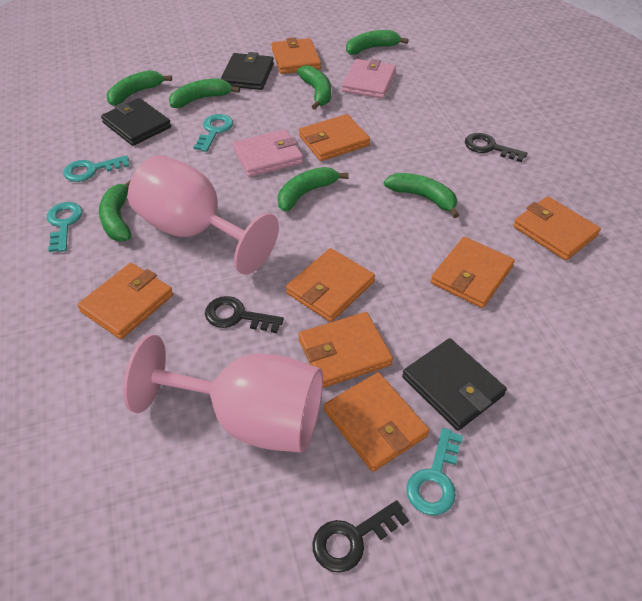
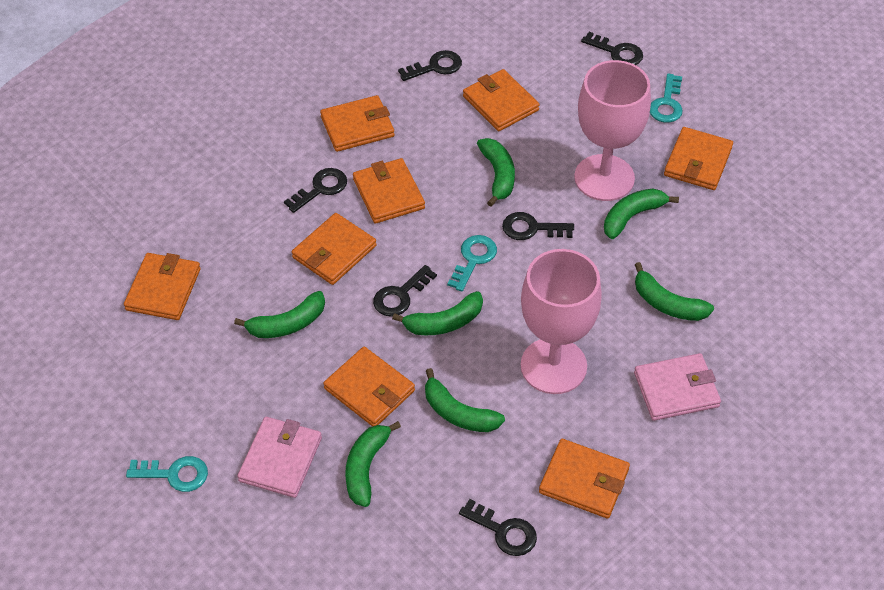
black key: [205,296,284,333] [312,500,409,573] [465,133,527,162] = 3 -> [284,168,347,213] [373,265,437,317] [398,50,462,81] [459,499,537,556] [502,212,574,240] [581,32,643,65] = 6
black wallet: [101,98,171,146] [220,52,274,90] [402,338,507,431] = 3 -> none = 0
turquoise key: [47,202,82,252] [63,155,129,182] [194,114,233,152] [406,428,463,515] = 4 -> [126,456,208,492] [447,235,497,292] [650,73,683,123] = 3

